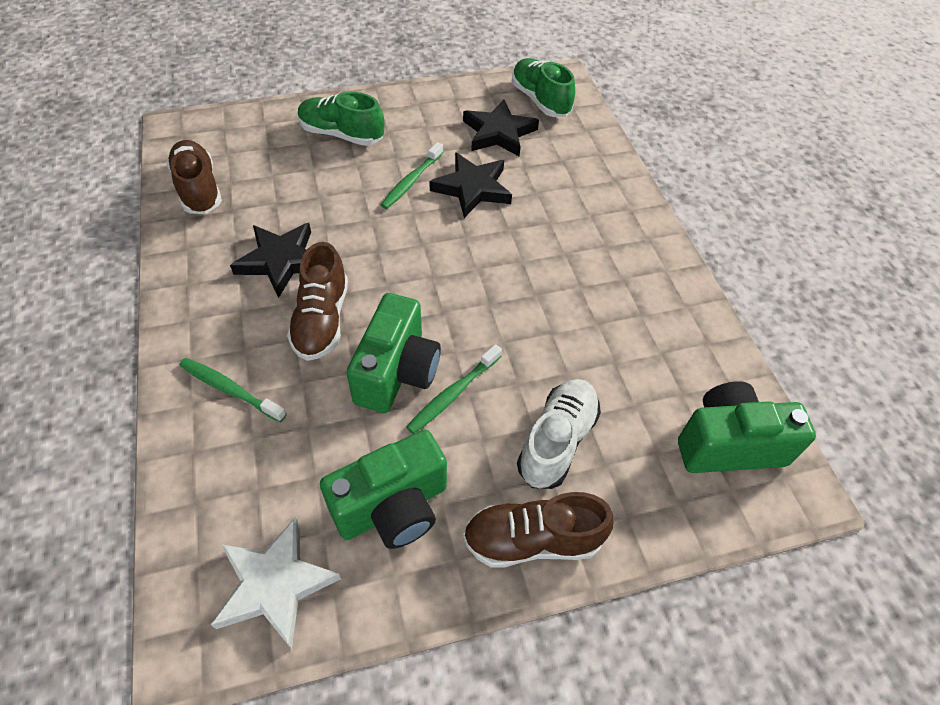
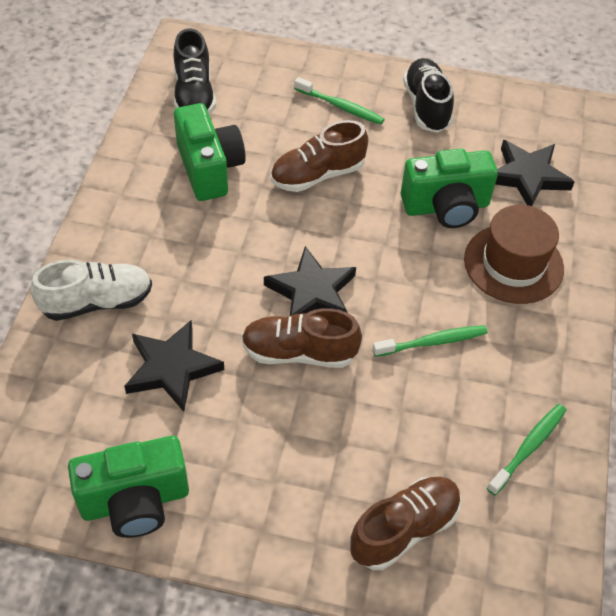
black shoe: none = 0 -> [174,28,216,114] [403,58,454,133] = 2
brown hat: none = 0 -> [464,205,564,304] = 1
green shoe: [298,92,384,146] [512,58,575,117] = 2 -> none = 0
white star: [211,517,341,649] = 1 -> none = 0

